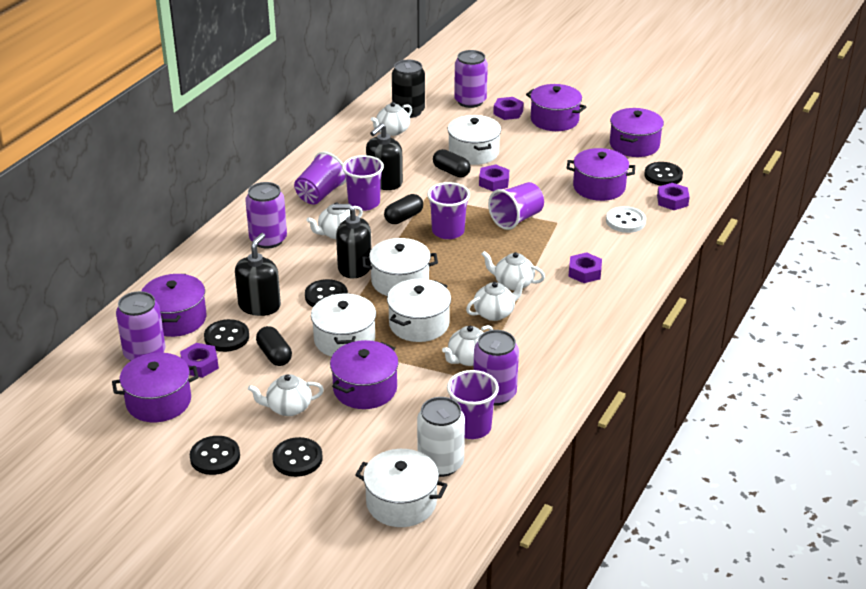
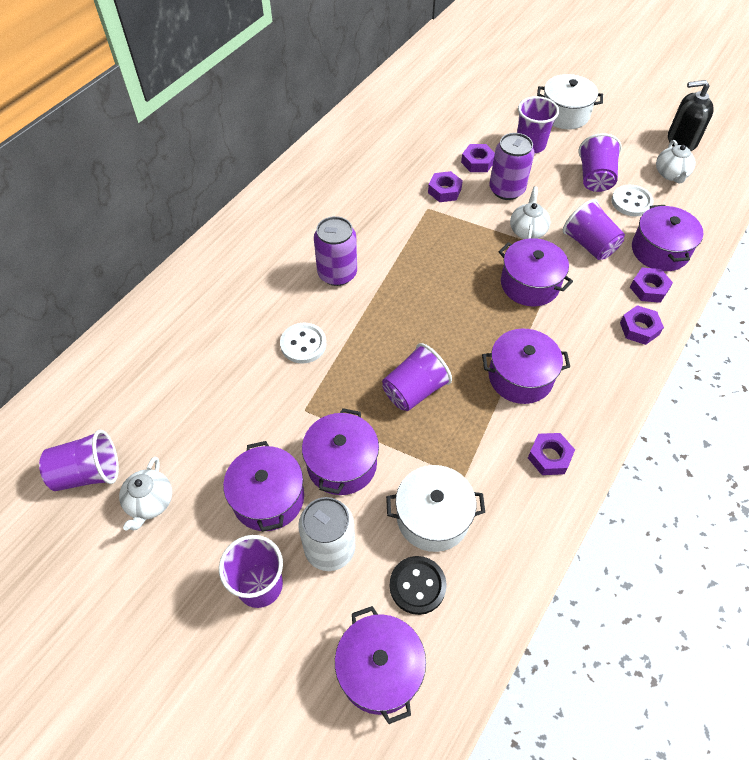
black button: [190,436,240,475] [204,319,249,352] [272,437,322,477] [305,279,348,307] [644,162,683,186] = 5 -> [390,556,447,615] = 1
black can: [392,60,425,118] = 1 -> none = 0
black capsule: [256,326,292,366] [384,194,423,224] [433,149,471,178] = 3 -> none = 0
black soap dispenser: [235,233,281,316] [332,204,372,279] [366,123,403,190] = 3 -> [668,80,714,151] = 1
purple can: [116,291,166,361] [245,182,287,249] [454,50,488,108] [473,330,519,406] = 4 -> [314,216,357,286] [489,133,534,200] = 2
purple cup: [294,152,346,205] [342,155,384,211] [427,182,470,239] [447,370,499,439] [488,182,544,230] = 5 -> [39,430,119,491] [219,535,283,608] [382,343,452,411] [517,96,559,153] [563,199,625,260] [579,133,622,192] = 6
white button: [606,206,646,233] = 1 -> [280,323,327,364] [611,185,654,217] = 2
white pot: [311,293,376,357] [355,449,447,527] [362,238,438,296] [387,279,451,342] [448,115,501,165] = 5 -> [386,465,485,552] [537,74,603,129] = 2
white teapot: [248,374,324,416] [307,202,363,239] [371,102,412,136] [442,325,493,366] [466,278,526,321] [482,251,545,291] = 6 -> [119,457,172,531] [510,187,550,239] [656,140,696,183] = 3

